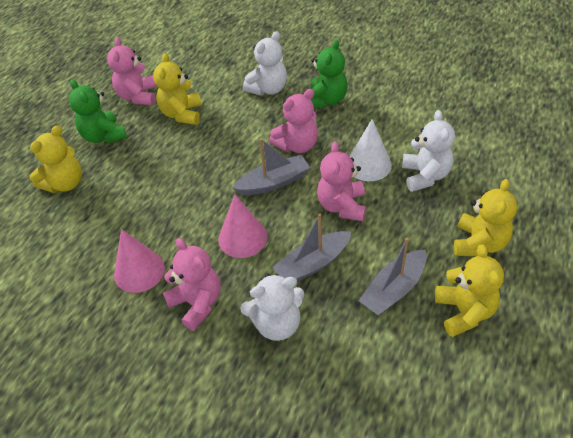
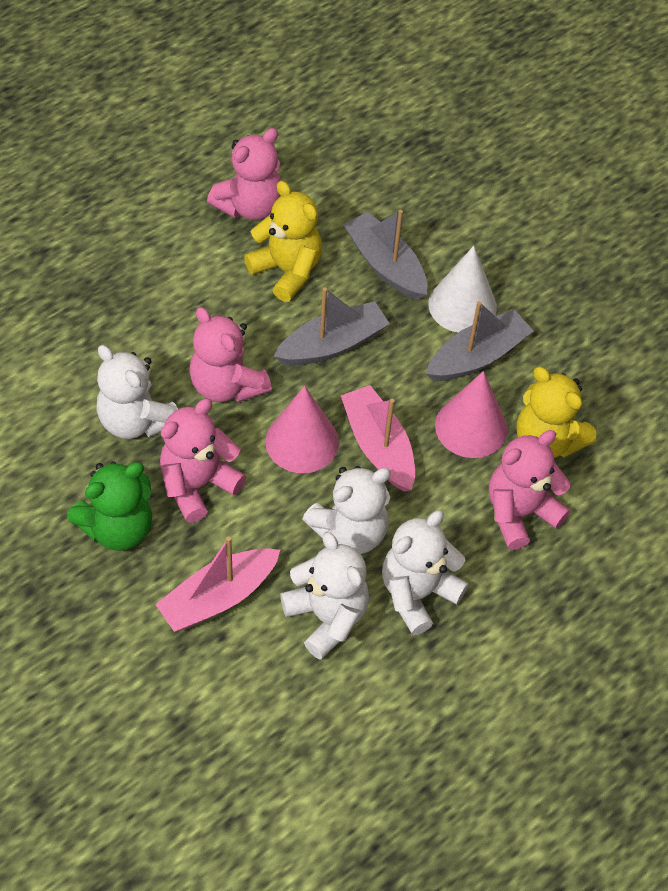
green teddy bear: [69,79,127,143] [310,39,348,108] = 2 -> [67,461,152,551] = 1
pink boat: none = 0 -> [155,536,280,632] [341,385,415,491] = 2
white teddy bear: [240,274,305,341] [243,31,287,96] [402,110,455,192] = 3 -> [96,345,178,439] [280,532,369,660] [302,466,391,554] [382,510,468,635] = 4
yellow teddy bear: [30,126,82,193] [153,53,202,125] [435,244,504,337] [454,179,517,256] = 4 -> [244,181,322,302] [517,367,596,458] = 2

